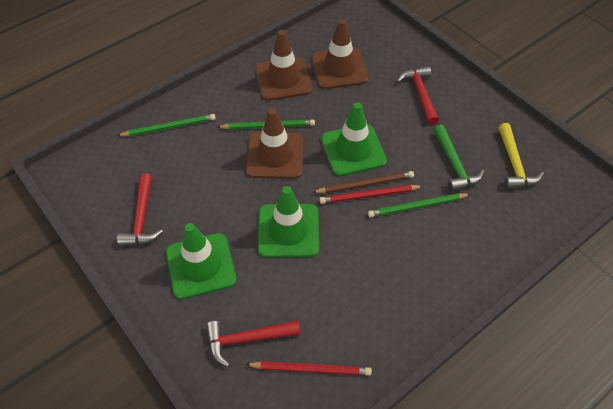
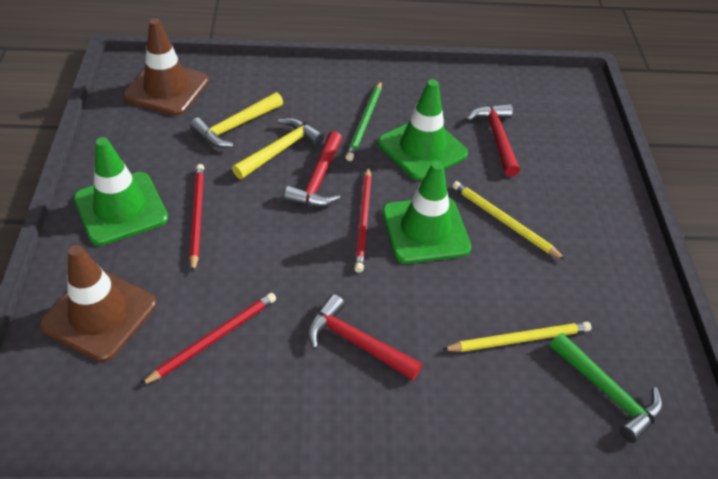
brown pencil: [312,171,414,194] = 1 -> none = 0
brown traffic cone: [246,108,304,179] [255,30,312,101] [312,19,369,89] = 3 -> [39,245,157,362] [123,18,209,116] = 2
green pencil: [117,114,216,136] [217,119,315,130] [368,193,470,218] = 3 -> [346,81,382,161] = 1
red pencil: [245,361,372,376] [319,185,423,204] = 2 -> [140,293,276,386] [189,164,204,272] [354,166,372,272] = 3
yellow hammer: [499,123,544,189] = 1 -> [190,92,283,148] [232,118,324,179] = 2
yellow pencil: none = 0 -> [442,322,591,352] [452,181,566,260] = 2

